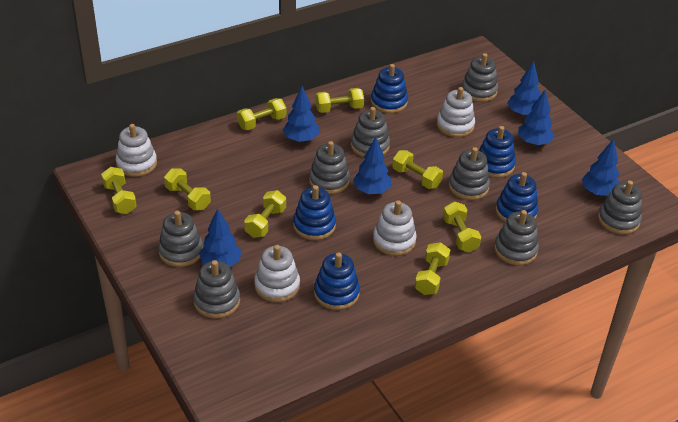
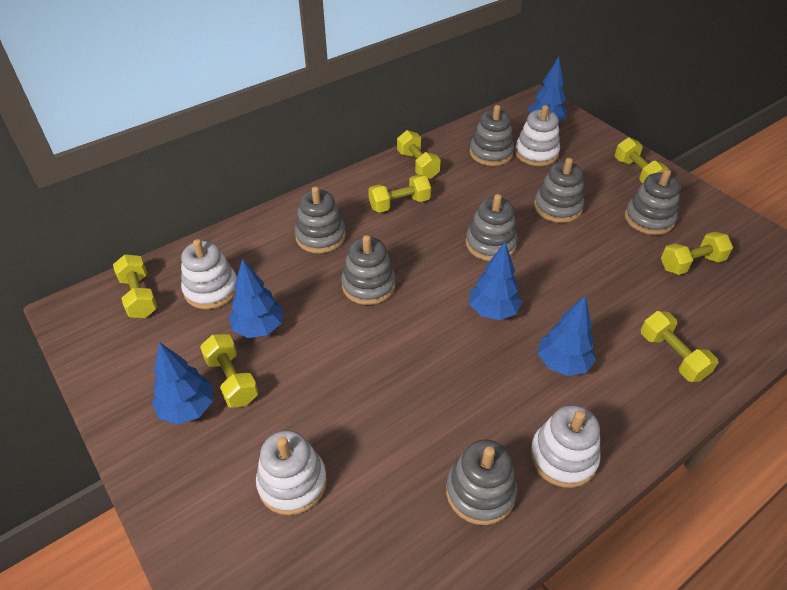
blue stacking toy: [293,185,336,240] [314,252,360,310] [371,64,408,113] [479,126,516,178] [496,172,538,222] = 5 -> none = 0
blue tree: [199,208,241,267] [283,86,319,143] [353,137,391,194] [507,61,541,117] [518,90,554,146] [582,139,620,196] = 6 -> [152,342,213,425] [229,259,283,338] [469,242,522,320] [528,57,568,121] [538,296,596,376] = 5
grey stacking toy: [158,211,203,267] [193,260,240,319] [309,141,350,194] [351,107,390,157] [449,147,490,200] [462,53,498,102] [494,210,539,265] [598,181,642,234] = 8 -> [295,187,346,253] [341,235,396,305] [446,440,517,525] [466,194,518,261] [470,105,514,166] [534,158,584,223] [625,169,680,235] = 7
yellow dumbbell: [101,167,137,214] [164,168,211,210] [237,98,286,130] [244,190,286,238] [315,88,364,113] [392,150,443,189] [415,242,450,295] [443,202,481,252] = 8 -> [113,254,158,318] [200,334,258,408] [368,174,431,213] [397,130,441,179] [615,137,669,183] [641,311,718,382] [661,232,733,275] = 7

